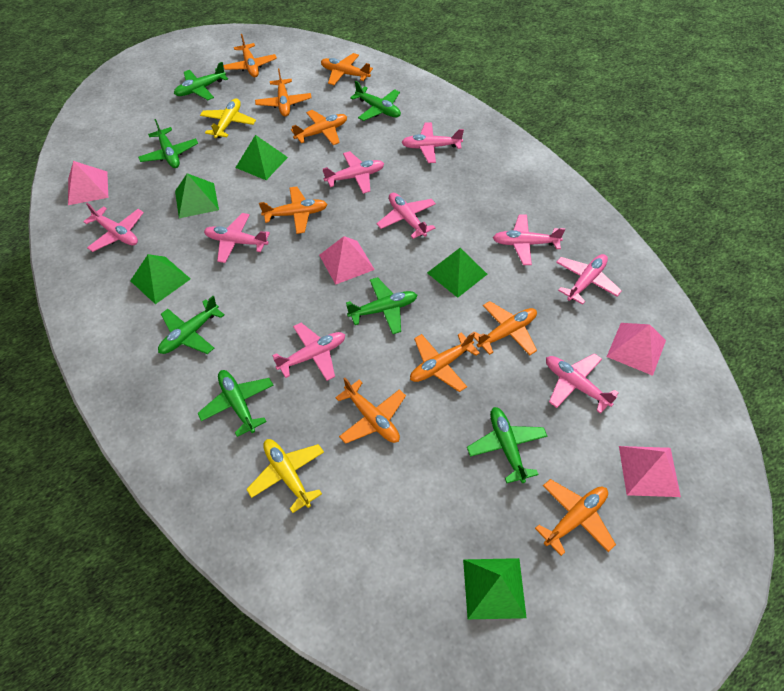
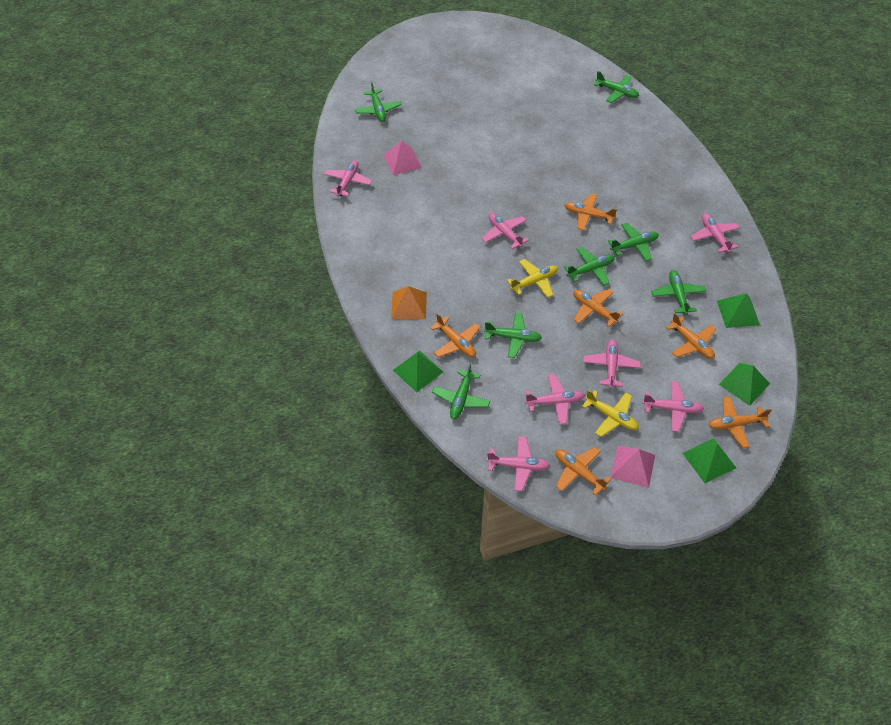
green pyramid: [130,254,190,304] [175,173,219,218] [235,135,288,180] [427,248,487,298] [463,558,527,619] = 5 -> [393,350,443,392] [683,438,736,483] [717,293,760,328] [719,363,770,406] = 4
orange plane: [223,34,277,77] [255,68,312,117] [259,186,327,234] [291,110,347,145] [321,53,373,85] [335,378,406,444] [410,332,480,392] [474,301,537,355] [535,479,616,556] = 9 -> [430,313,480,358] [555,447,611,496] [564,193,617,230] [573,289,623,327] [666,313,716,359] [709,396,771,448] = 6
orange pyramid: none = 0 -> [391,286,427,320] = 1
pink plane: [83,203,144,252] [204,213,270,263] [272,323,345,381] [323,151,384,194] [377,193,436,239] [401,122,464,163] [493,214,565,265] [546,353,619,414] [556,254,622,305] = 9 -> [324,160,372,197] [482,213,529,249] [487,436,550,491] [525,374,585,425] [583,339,641,388] [642,381,704,432] [691,214,740,253] = 7
pink pyramid: [68,161,108,205] [319,236,375,285] [607,323,666,376] [619,446,681,497] = 4 -> [383,140,422,175] [610,446,655,488] = 2

